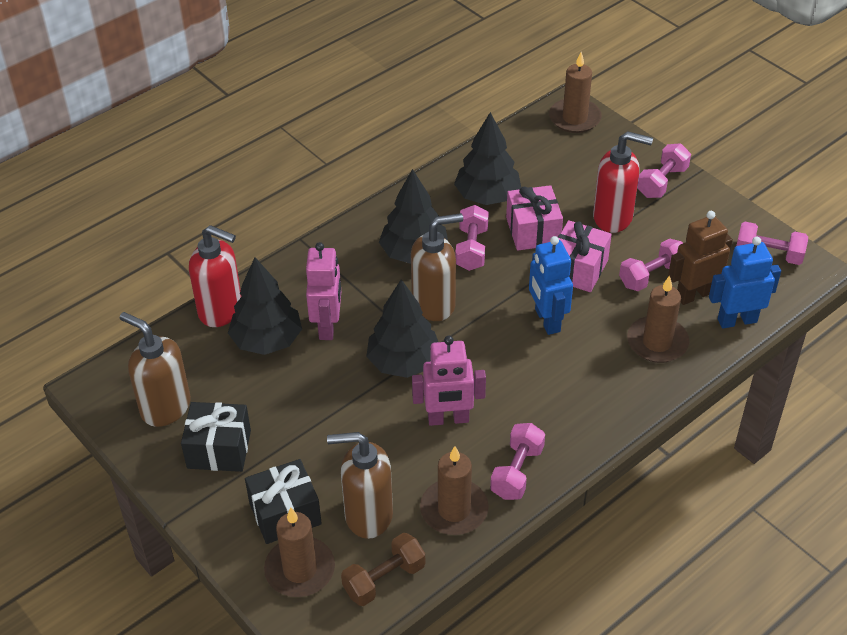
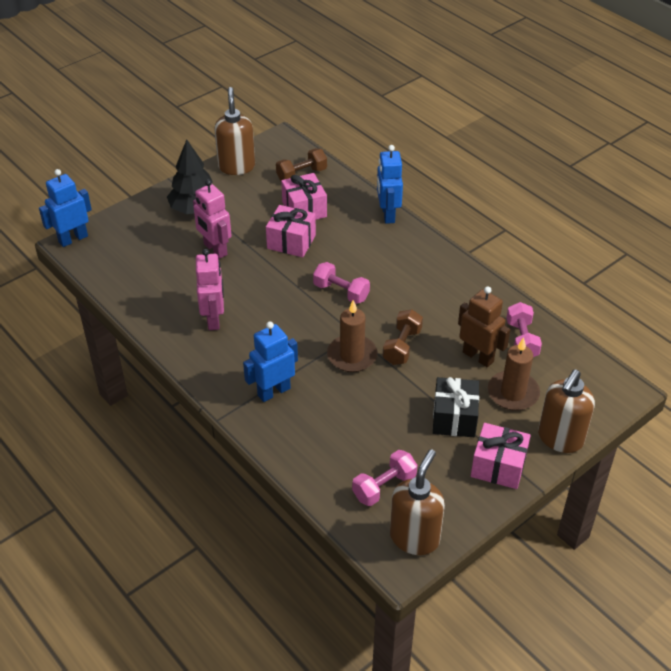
black gift: [181,402,251,472] [245,459,322,544] = 2 -> [433,377,479,437] = 1
black tree: [228,258,302,355] [366,279,438,378] [379,169,448,264] [454,112,521,205] = 4 -> [167,139,212,214] = 1
blue robot: [529,236,573,335] [709,237,781,328] = 2 -> [39,169,92,247] [243,322,298,402] [377,145,403,224] = 3
brown candle: [264,508,335,597] [420,446,489,535] [549,52,602,133] [627,275,689,363] = 4 -> [327,300,378,372] [488,337,540,411] = 2
brown dumbbell: [341,533,425,606] = 1 -> [276,148,327,181] [383,310,423,365] = 2
pink dumbbell: [455,205,489,271] [490,423,545,500] [619,238,683,291] [637,144,691,198] [736,222,808,265] = 5 -> [313,262,370,304] [352,450,417,506] [506,302,542,357] = 3
pink gift: [506,185,563,251] [558,220,612,292] = 2 -> [266,205,316,257] [281,173,327,220] [471,423,531,489] = 3
red soap dispenser: [189,225,242,327] [593,131,653,233] = 2 -> none = 0

